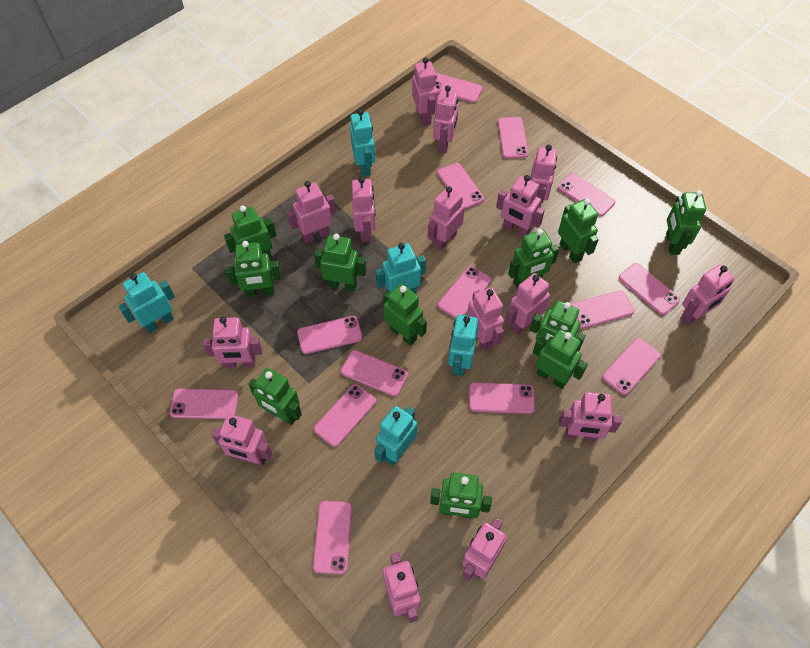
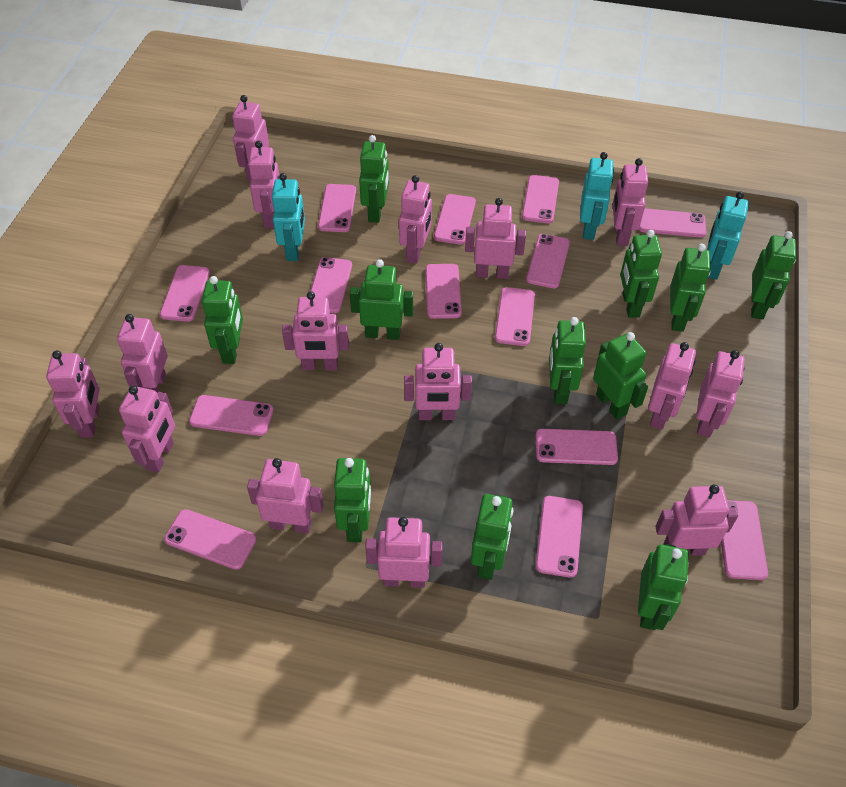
turquoise robot: [118,272,175,333] [350,109,375,176] [374,406,417,466] [376,243,426,294] [448,315,478,376] = 5 -> [272,173,305,261] [580,152,614,240] [707,191,749,280] = 3

